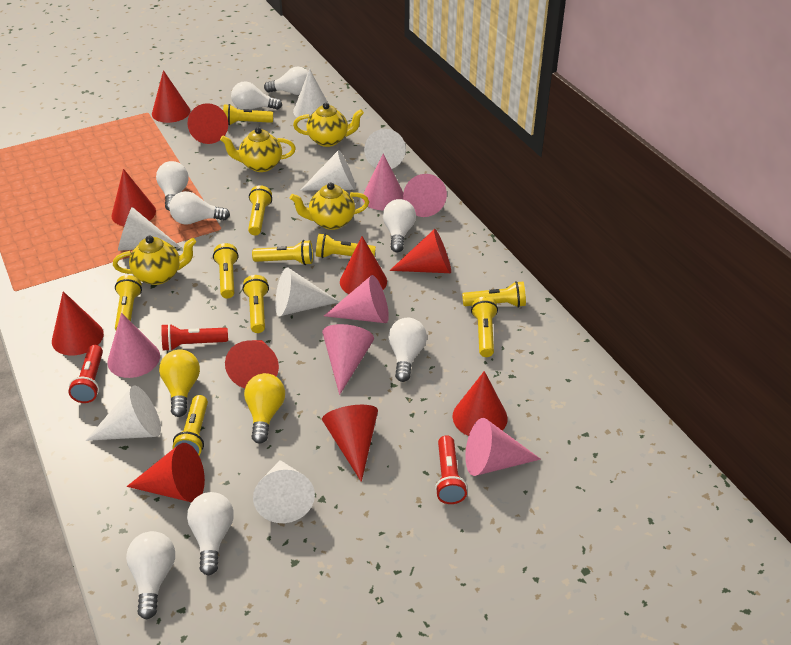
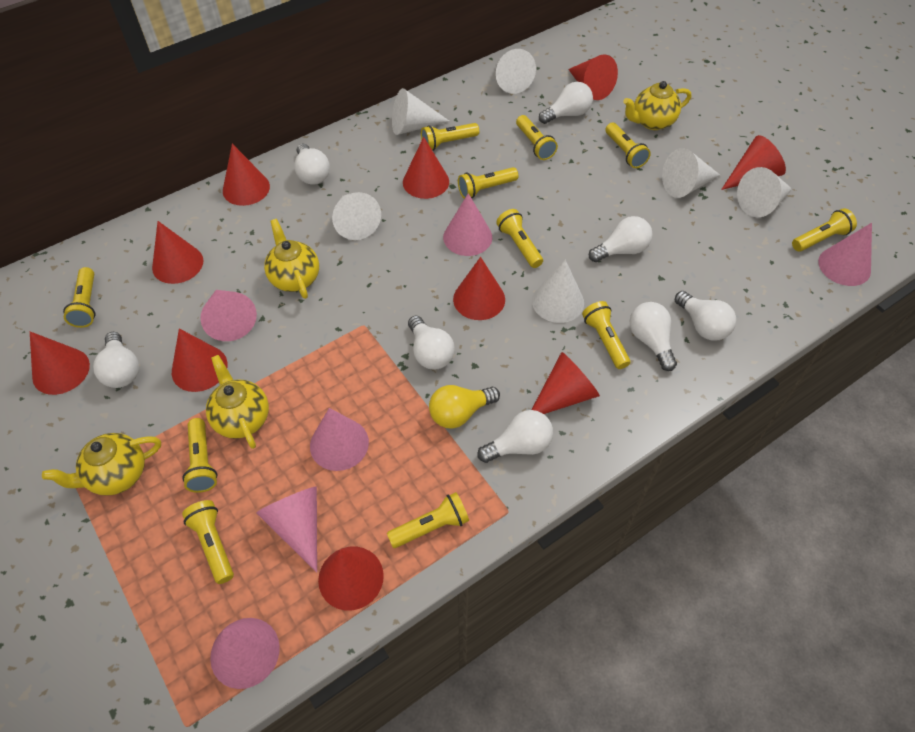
red flashlight: [68,345,103,403] [161,323,228,351] [435,435,467,504] = 3 -> none = 0
white cone: [86,386,161,441] [118,207,180,251] [253,460,315,523] [275,267,340,316] [293,69,328,121] [300,150,356,191] [364,129,406,169] = 7 -> [332,192,381,240] [392,88,450,135] [496,49,536,94] [532,260,584,323] [662,148,720,198] [737,167,792,217] = 6
yellow flashlight: [115,275,142,330] [172,395,208,455] [213,243,239,298] [223,104,273,125] [242,275,269,333] [248,185,272,235] [252,240,313,265] [316,233,376,258] [462,281,526,308] [471,296,498,357] = 10 -> [63,267,95,328] [182,418,218,493] [182,500,234,584] [387,492,469,548] [421,123,479,151] [458,167,518,199] [496,209,543,268] [516,115,558,160] [582,301,630,369] [605,122,651,168] [792,208,857,251] = 11
yellow light bulb: [159,349,200,417] [244,373,285,444] = 2 -> [429,385,500,429] = 1

